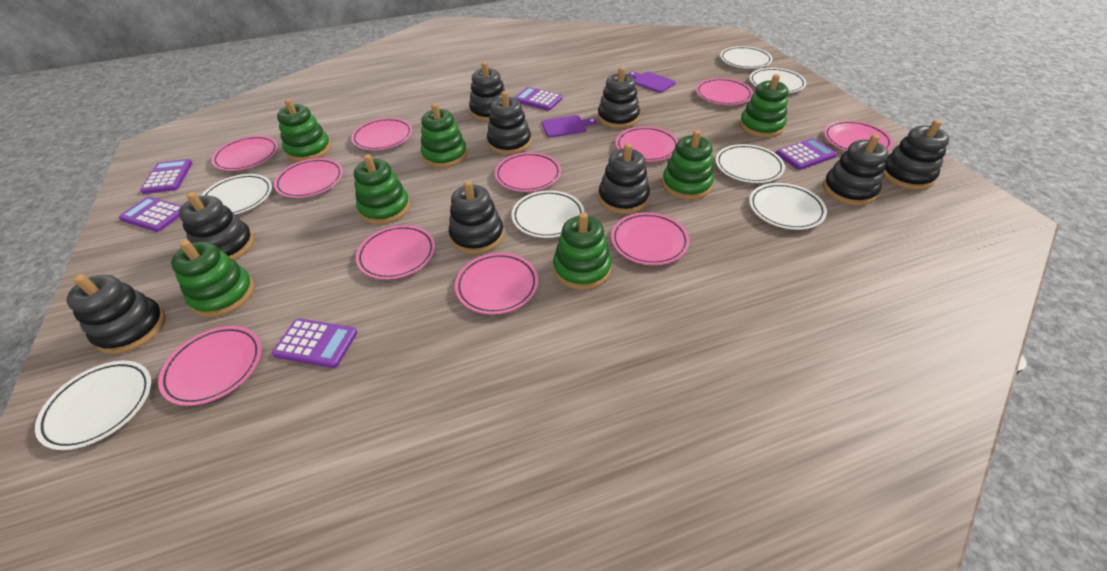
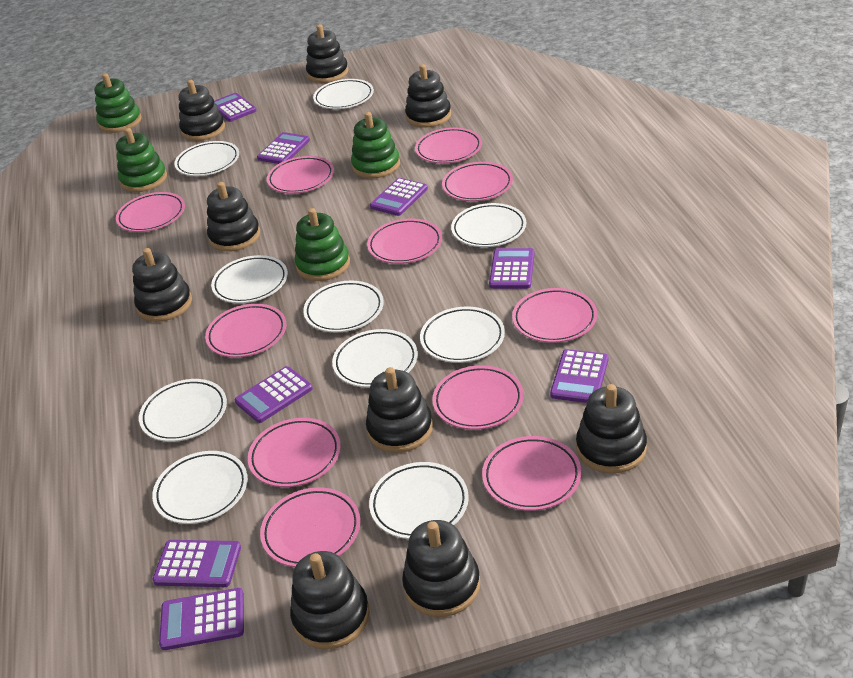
green stacking toy: [171,240,254,317] [277,99,331,162] [354,154,410,225] [421,103,467,168] [553,212,612,290] [662,130,714,200] [740,74,789,138] = 7 -> [94,73,142,133] [116,128,167,192] [294,208,350,281] [351,112,400,179] = 4
purple calculator: [119,197,182,232] [140,159,192,194] [272,318,357,368] [514,87,562,111] [776,138,837,170] = 5 -> [152,540,241,587] [159,588,244,650] [214,93,257,122] [235,366,313,423] [257,132,310,164] [370,178,428,216] [489,248,535,289] [550,349,608,403] = 8
purple cutting board: [541,115,597,138] [628,72,676,93] = 2 -> none = 0
white plate: [35,361,151,450] [201,174,272,215] [512,190,585,238] [716,144,785,183] [720,46,772,69] [749,68,806,93] [749,183,827,230] = 7 -> [139,379,227,442] [152,451,248,524] [174,141,239,176] [211,255,288,303] [303,281,384,332] [313,79,374,109] [332,329,418,387] [369,462,469,539] [420,307,505,363] [451,203,526,247] = 10

